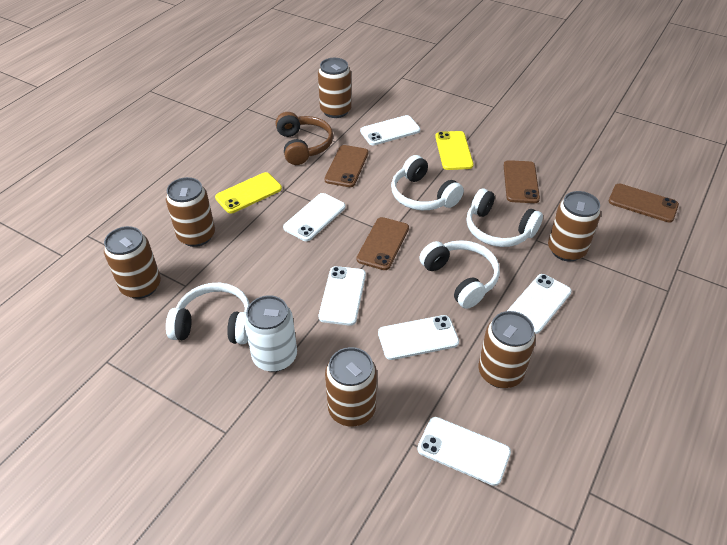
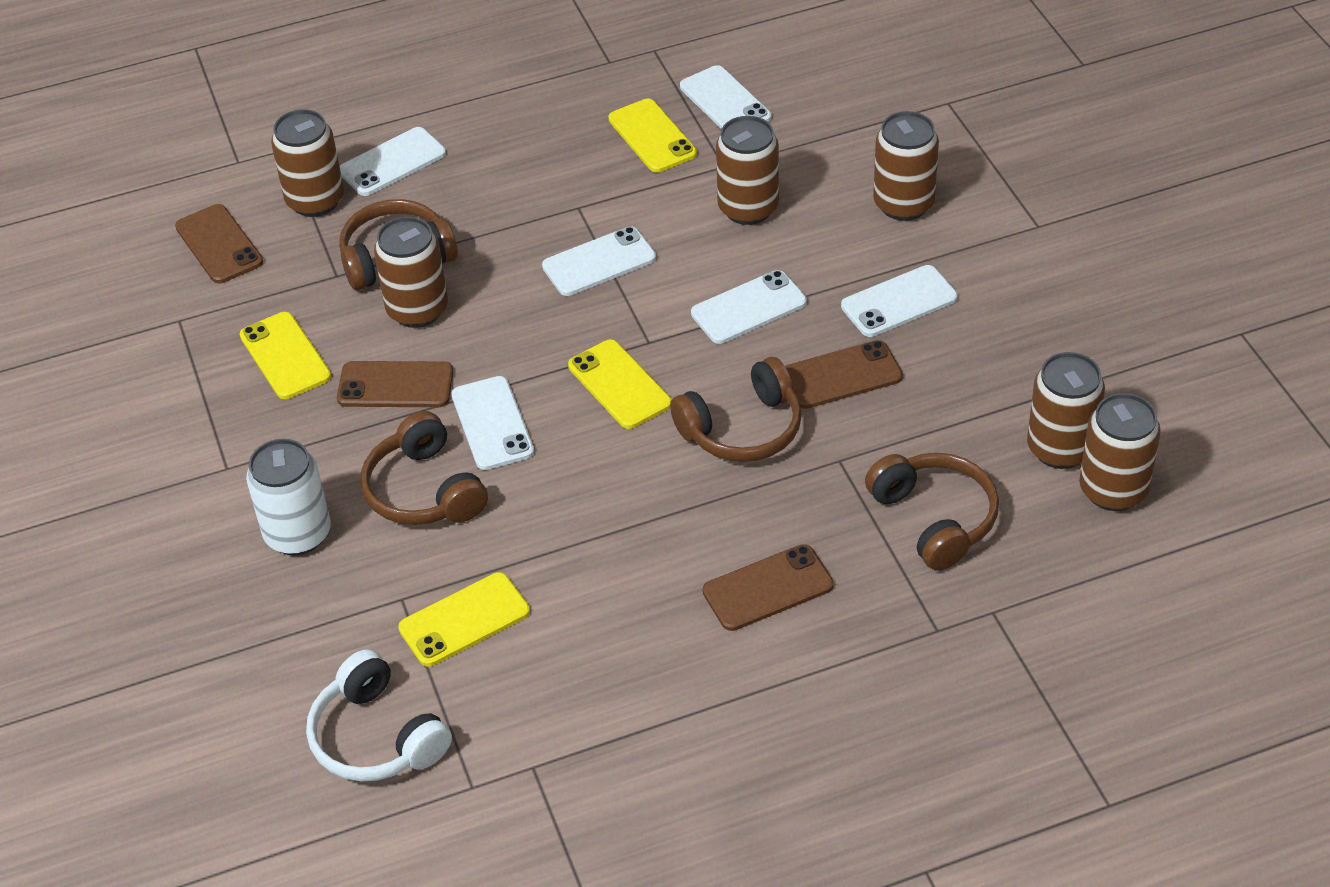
brown headphones: [276,112,333,165] = 1 -> [339,199,458,290] [361,411,488,525] [670,357,802,462] [865,453,999,571] = 4
white headphones: [166,283,250,344] [391,155,464,210] [419,240,500,309] [467,188,543,247] = 4 -> [306,649,452,782] = 1
yellow phone: [215,172,282,214] [435,131,474,170] = 2 -> [240,312,331,399] [398,572,530,667] [568,339,672,429] [608,99,697,172] = 4

